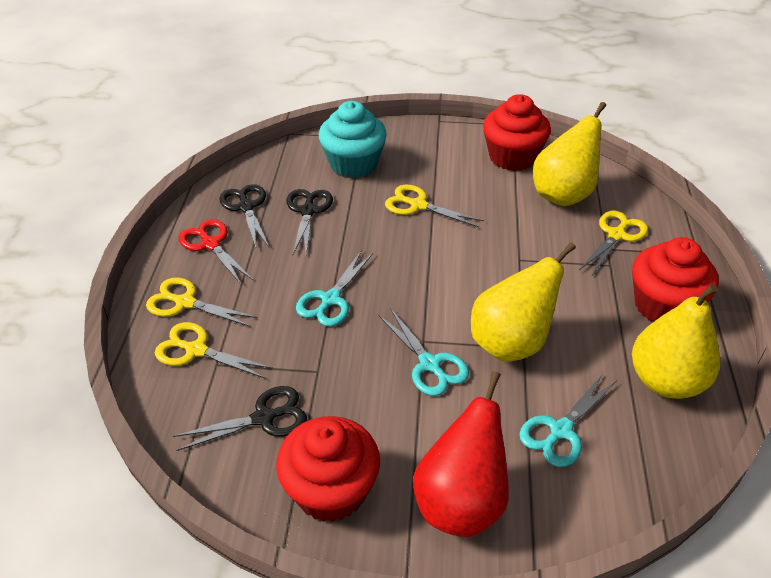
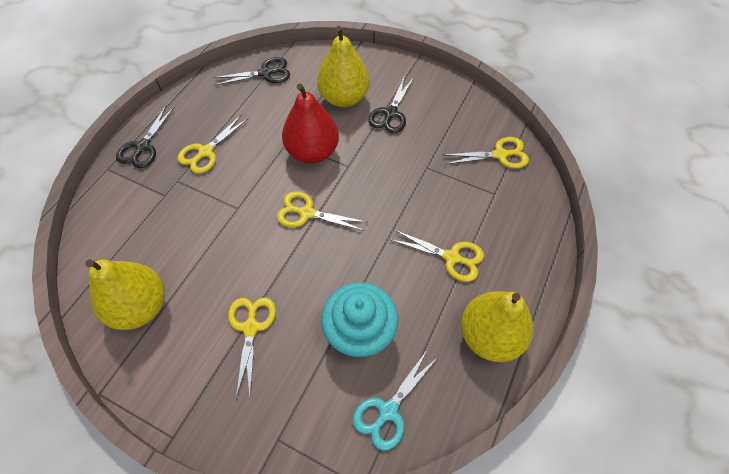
red cupcake: [276,416,380,522] [483,94,551,171] [632,237,719,322] = 3 -> none = 0
red scissors: [179,219,254,284] = 1 -> none = 0
turquoise scissors: [296,250,373,327] [378,308,469,396] [519,374,617,467] = 3 -> [353,350,438,451] = 1
yellow scissors: [146,277,257,327] [155,322,273,378] [385,185,484,227] [579,211,648,277] = 4 -> [178,114,249,174] [228,298,276,398] [277,191,366,231] [391,230,484,282] [445,137,529,169] = 5

